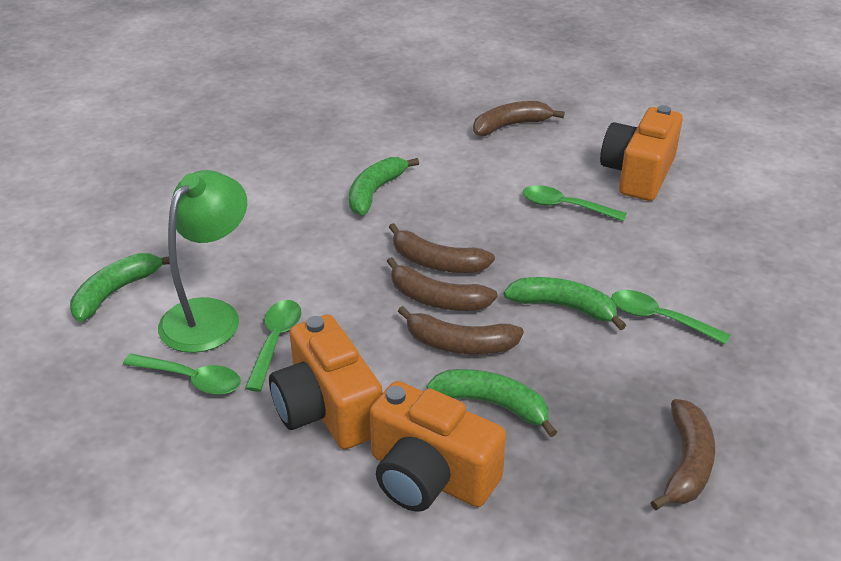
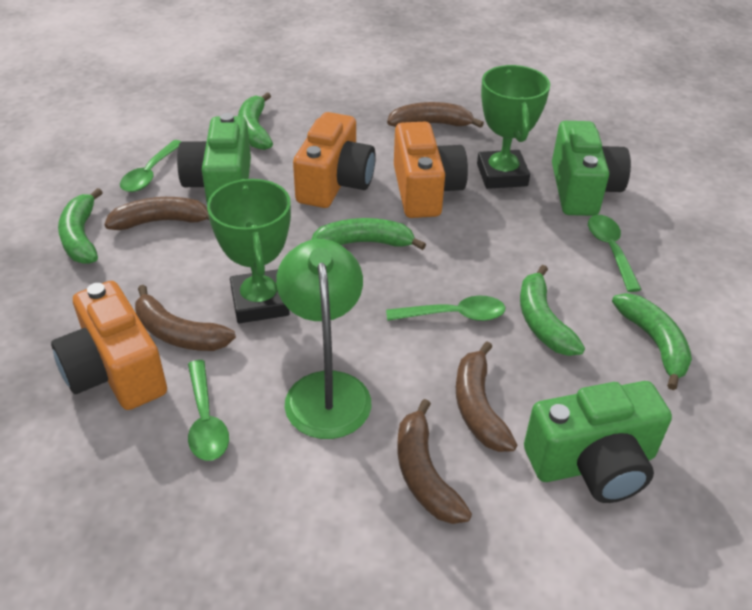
green banana: [70,253,170,322] [349,157,419,215] [426,369,557,437] [504,277,626,330] = 4 -> [58,188,103,264] [238,92,273,150] [311,218,426,250] [520,265,585,356] [612,293,692,390] = 5
green camera: none = 0 -> [177,113,251,202] [524,381,672,503] [552,121,631,216] = 3
green trophy: none = 0 -> [207,179,291,323] [477,65,550,189] = 2

